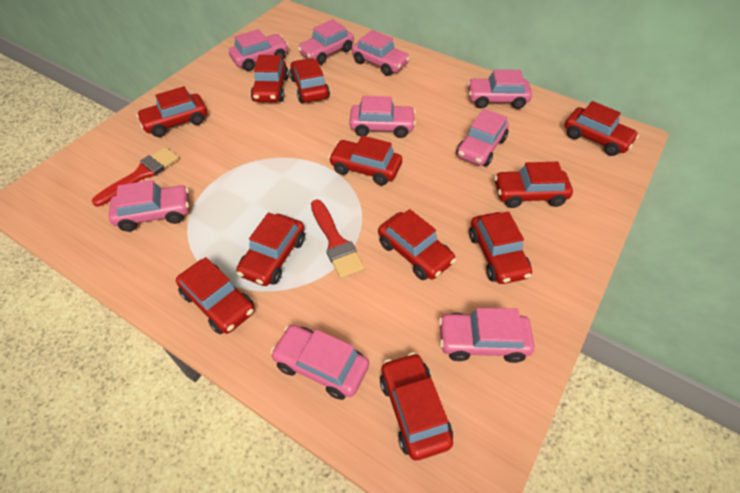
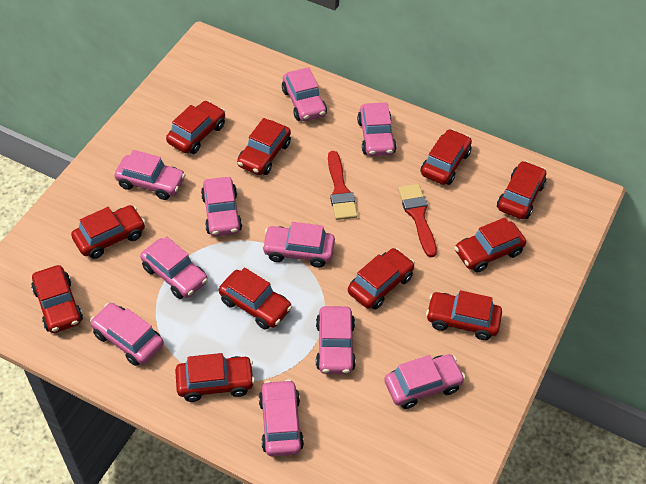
pink car: [108,180,189,232] [229,29,289,71] [270,325,369,400] [298,19,354,65] [349,96,416,138] [352,30,410,76] [438,308,535,363] [456,109,509,167] [467,69,532,109] = 9 -> [90,303,164,366] [114,150,186,200] [140,237,208,299] [201,177,242,236] [259,379,304,457] [262,222,335,268] [282,67,327,121] [316,306,356,374] [357,102,396,156] [384,354,465,409] = 10

